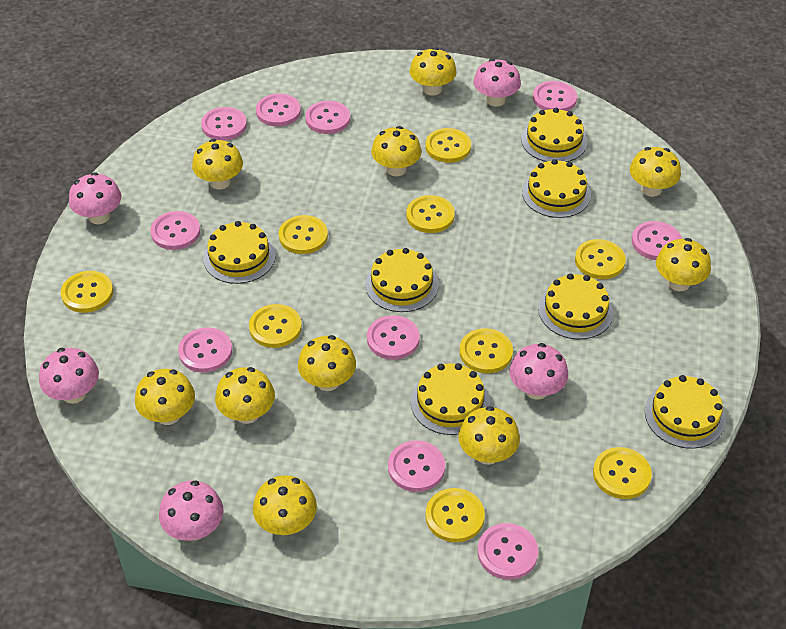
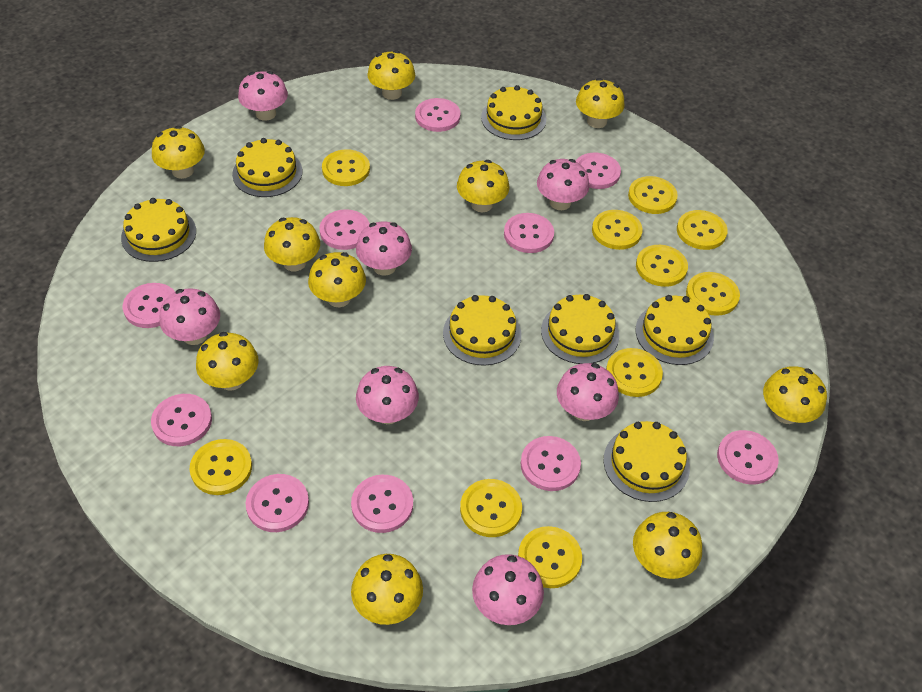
pink mushroom: [39,348,99,404] [69,172,121,224] [159,481,223,541] [473,59,521,106] [510,343,568,400] = 5 -> [159,288,220,345] [238,71,288,121] [356,221,412,276] [356,366,419,424] [472,554,544,625] [537,159,589,210] [557,363,619,421] = 7
yellow button: [61,271,113,313] [249,304,302,348] [279,215,328,254] [406,195,455,233] [425,128,471,163] [425,488,485,542] [459,328,513,373] [575,239,626,279] [593,447,652,499] = 9 -> [190,439,252,495] [322,149,370,186] [460,479,522,537] [518,526,582,588] [592,210,643,250] [606,348,663,397] [628,176,678,214] [636,245,688,287] [677,210,728,250] [686,272,740,316] = 10

